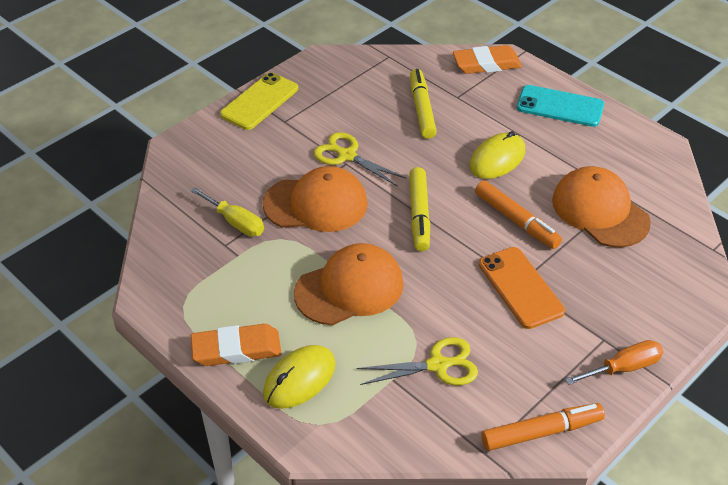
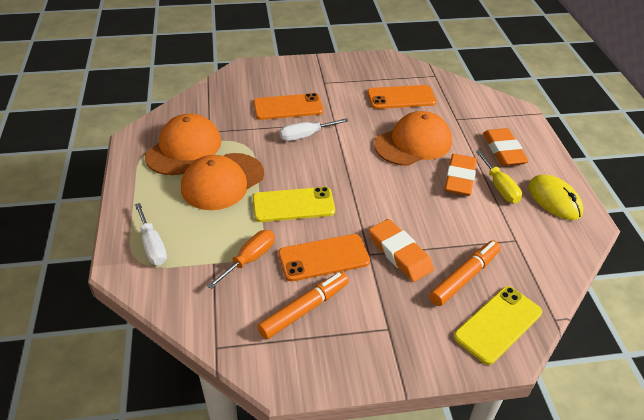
orange eraser: [191,324,282,366] [453,45,522,74] = 2 -> [369,219,434,282] [444,154,477,196] [483,128,529,166] = 3
orange phone: [479,247,565,329] = 1 -> [253,93,323,120] [278,234,370,281] [367,85,437,109] = 3
turquoise phone: [517,85,604,127] = 1 -> none = 0
white screwdriver: none = 0 -> [135,203,167,265] [280,118,349,141] = 2
yellow marker: [409,167,430,251] [410,69,437,139] = 2 -> none = 0
yellow mouse: [263,345,336,409] [469,131,525,179] = 2 -> [528,175,584,220] = 1
yellow phone: [220,72,298,130] = 1 -> [253,187,335,222] [454,286,542,365] = 2
yellow scissors: [313,132,407,186] [357,337,478,385] = 2 -> none = 0

